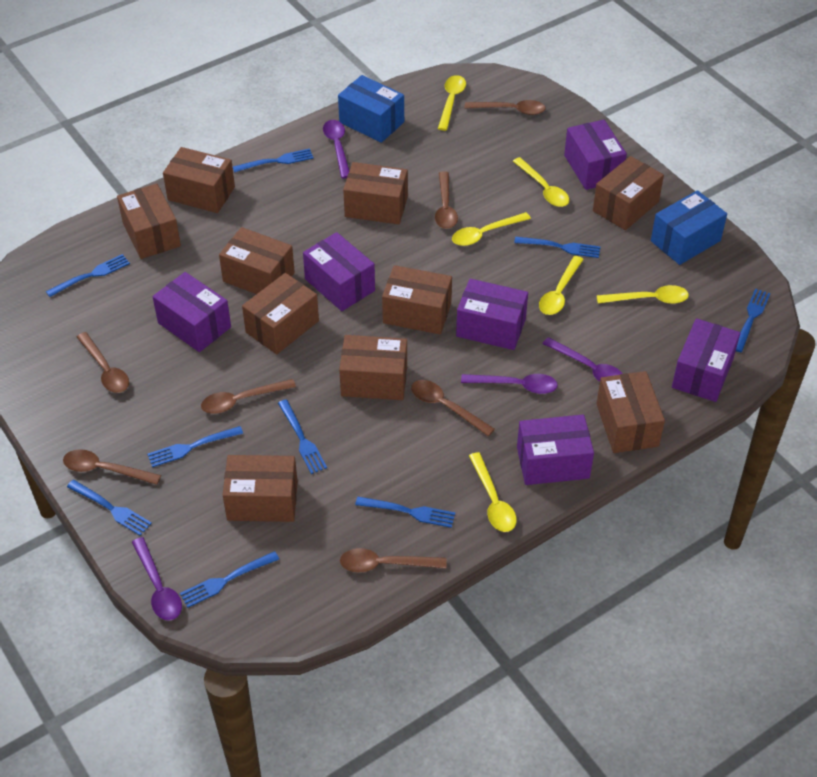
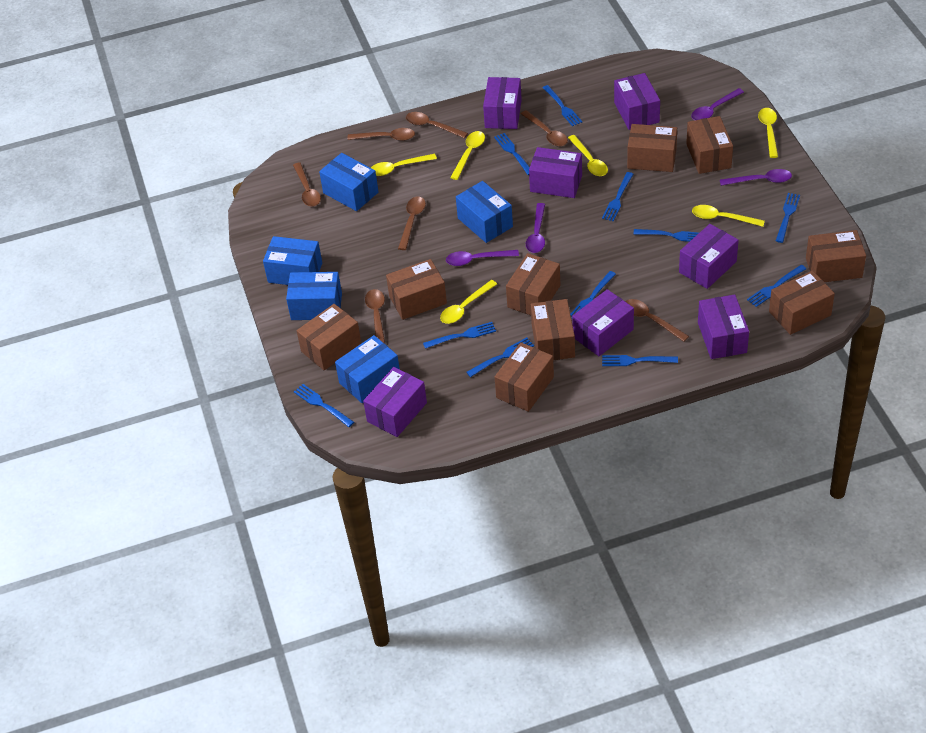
blue box: [338,75,404,143] [651,190,727,265] = 2 -> [263,236,322,285] [286,272,342,320] [319,153,379,211] [335,335,400,403] [456,181,513,243] = 5
blue fork: [46,254,130,297] [67,480,152,536] [147,426,243,467] [180,551,279,608] [233,148,314,173] [278,399,327,474] [355,497,455,528] [514,236,600,258] [736,288,771,352] = 9 -> [294,384,354,427] [423,322,496,349] [466,337,534,377] [494,133,530,175] [543,85,582,126] [570,271,616,316] [602,172,633,221] [602,355,678,366] [633,229,699,242] [747,265,806,307] [776,193,800,243] = 11
brown box: [117,184,181,259] [163,147,235,213] [219,227,295,294] [223,455,298,522] [242,273,319,354] [339,335,407,400] [343,162,408,224] [382,265,452,334] [593,156,664,230] [596,371,665,453] = 10 -> [297,304,361,371] [386,259,447,320] [495,342,554,412] [506,253,560,315] [531,299,575,360] [627,124,677,172] [686,116,733,174] [769,271,835,335] [806,230,866,282] = 9
purple box: [153,272,231,352] [303,232,375,311] [456,279,528,350] [517,415,594,485] [564,120,627,190] [672,318,740,402] = 6 -> [363,367,427,437] [483,77,522,129] [529,147,582,198] [572,289,634,356] [614,73,660,130] [679,224,739,289] [698,294,749,359] = 7

